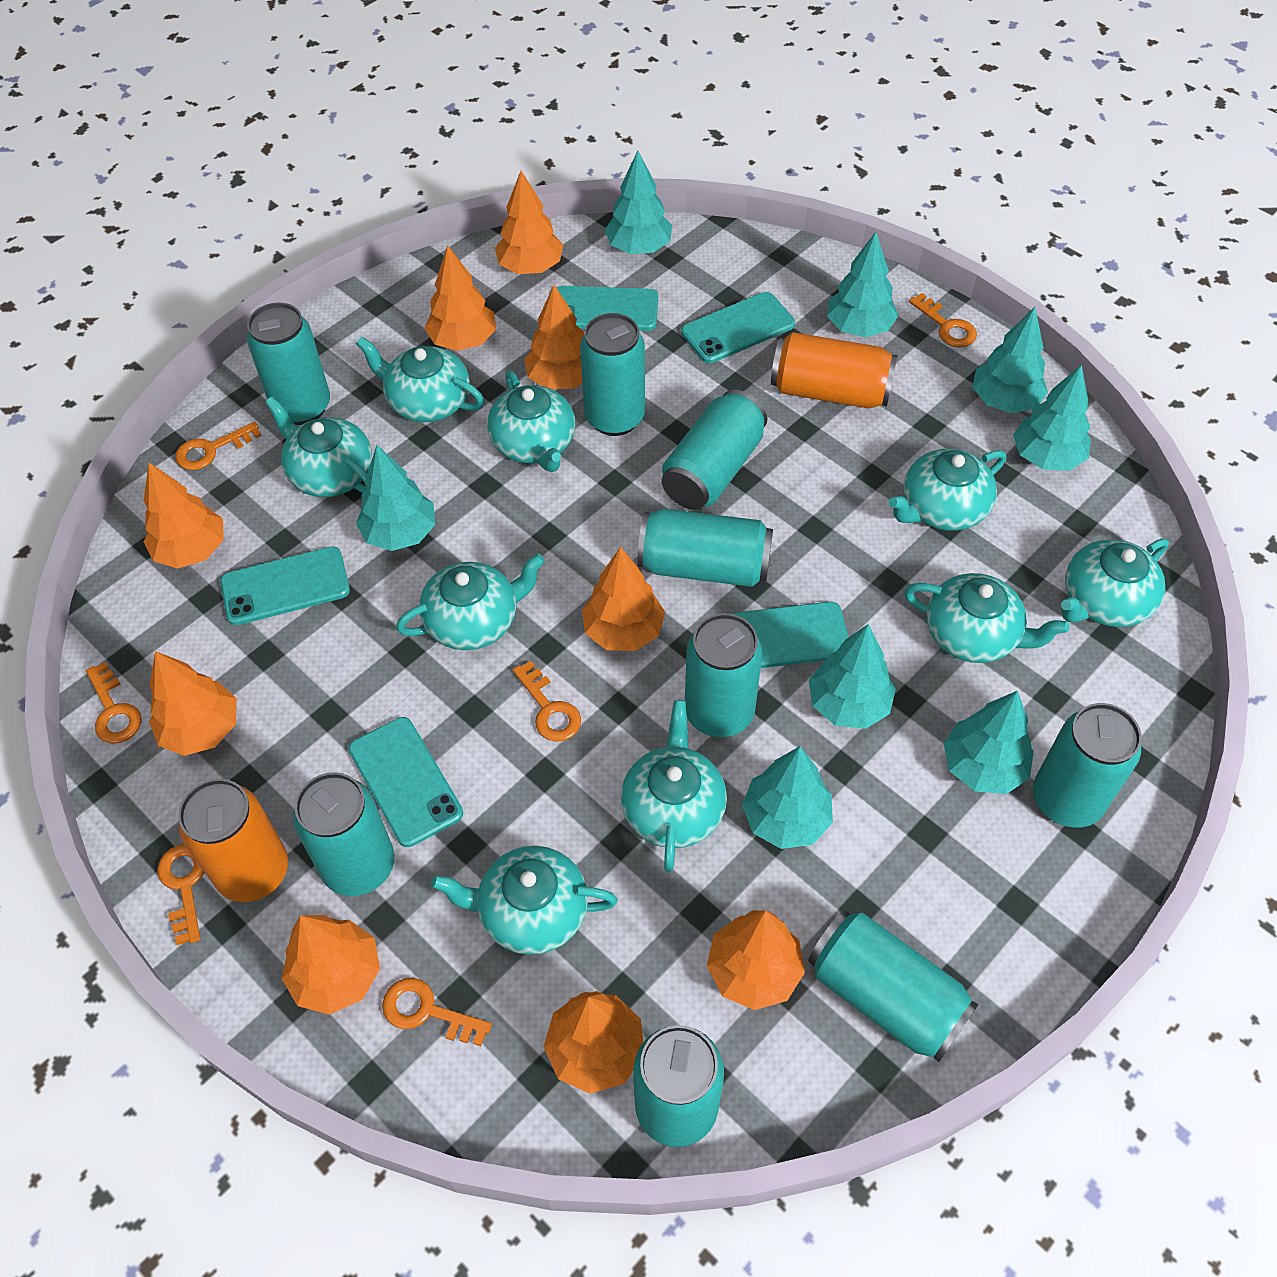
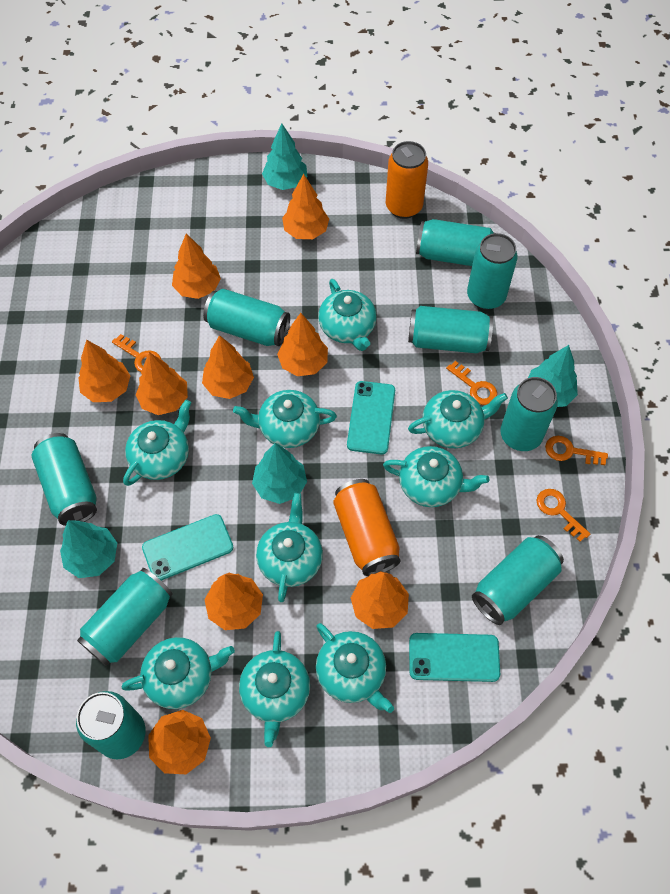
orange key: [86,662,142,744] [157,844,205,945] [175,422,262,470] [382,978,492,1046] [513,661,581,742] [909,293,977,347] = 6 -> [112,334,161,372] [446,361,497,405] [536,489,590,542] [545,436,608,465] = 4
turquoise phone: [220,546,350,625] [349,717,463,847] [557,286,658,331] [681,292,795,363] [728,602,849,668] = 5 -> [142,514,234,581] [347,381,395,454] [409,633,500,682] = 3
turquoise tree: [356,445,435,551] [605,151,672,254] [742,746,833,849] [809,624,896,729] [827,232,898,337] [943,691,1034,794] [972,307,1048,413] [1013,365,1091,471] = 8 -> [60,520,117,578] [252,443,307,504] [262,123,308,190] [528,345,578,407] = 4

